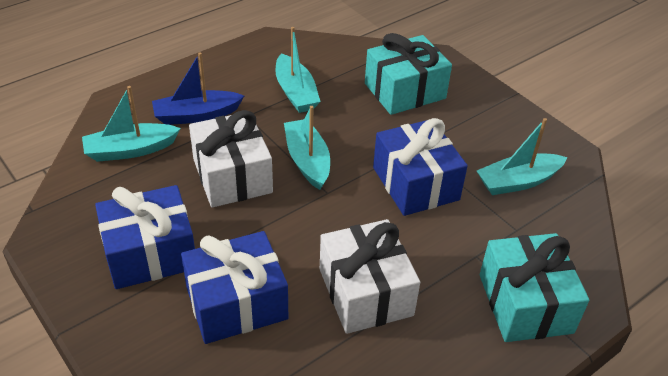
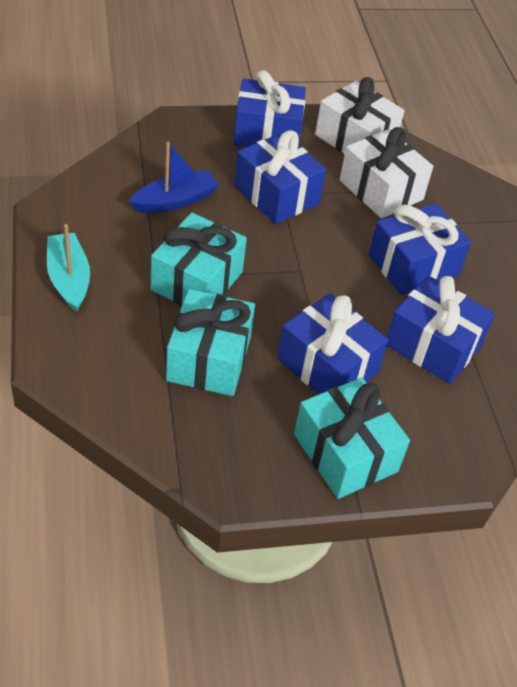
blue gift: [95,185,195,289] [181,231,288,344] [373,118,468,216] = 3 -> [233,70,306,147] [234,130,326,224] [277,293,389,394] [369,203,471,295] [387,276,495,384] = 5
turquoise boat: [82,86,181,162] [275,27,321,113] [284,106,330,190] [477,118,567,195] = 4 -> [47,224,90,312] = 1
turquoise gift: [365,33,452,115] [480,233,589,342] = 2 -> [151,213,247,305] [166,289,255,396] [294,378,410,499] = 3

